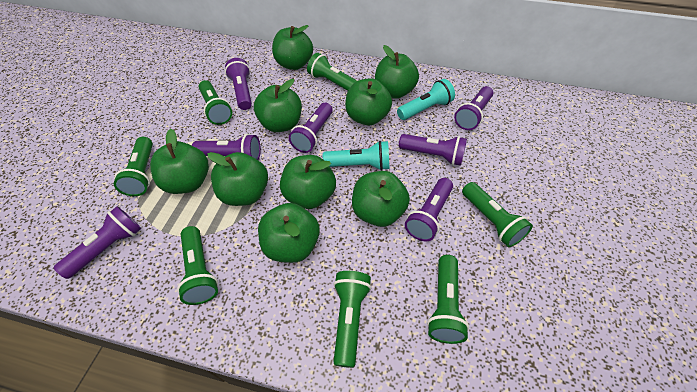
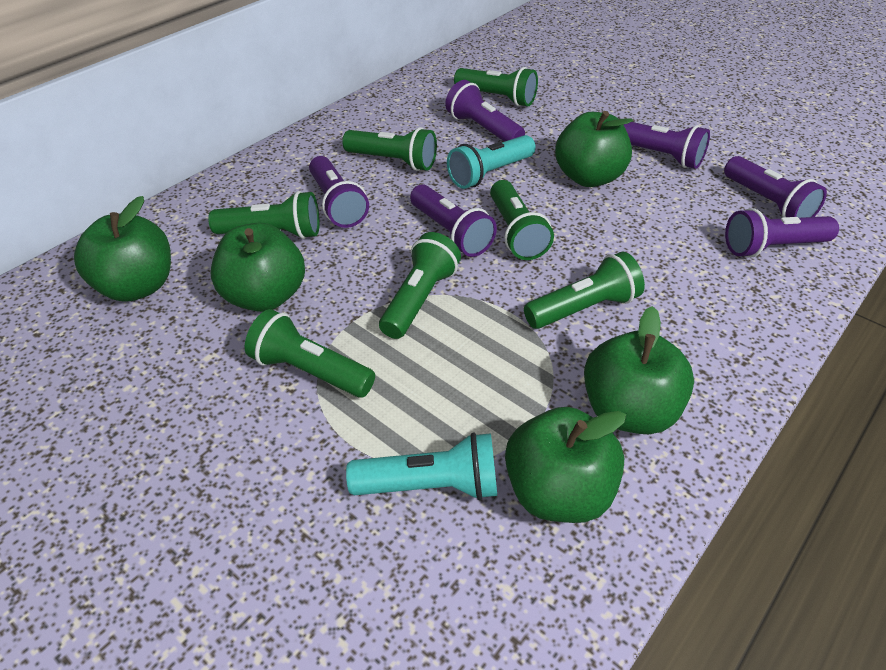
green apple: [150,129,209,194] [207,152,268,206] [254,79,302,132] [258,203,320,263] [272,25,313,70] [280,155,336,209] [345,78,392,125] [352,171,410,227] [375,45,419,99] = 9 -> [74,196,171,302] [211,223,305,312] [505,407,626,523] [555,111,633,187] [584,306,694,434] = 5
purple flashlight: [54,206,141,279] [192,134,261,160] [225,58,252,110] [289,103,333,153] [399,134,467,166] [405,178,453,241] [454,86,494,130] = 7 -> [309,156,369,228] [410,184,497,257] [445,80,525,142] [624,122,710,169] [724,156,827,218] [725,208,839,258] = 6

